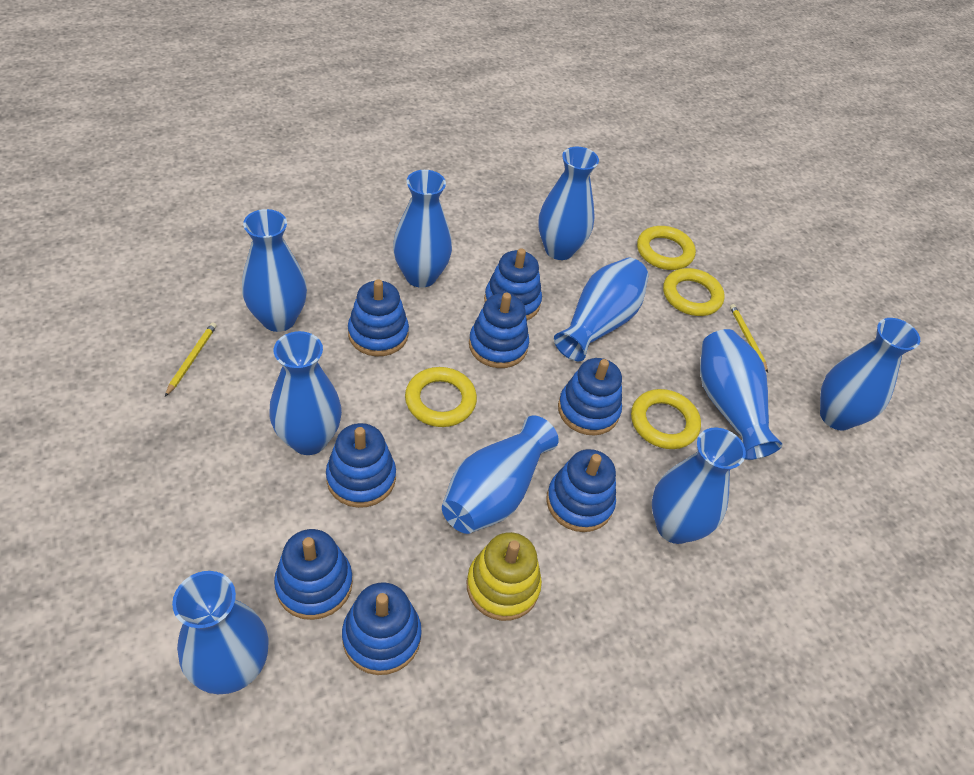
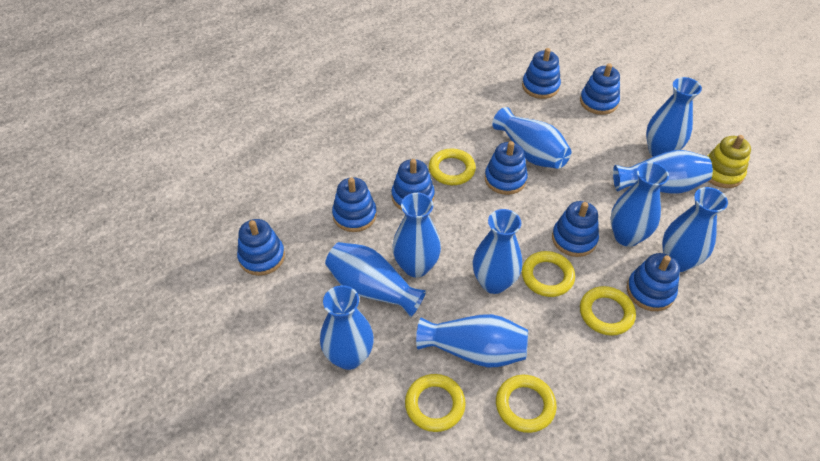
yellow pencil: [165,322,217,396] [730,304,768,372] = 2 -> none = 0
yellow ring: [405,367,477,427] [631,389,701,449] [637,226,696,270] [663,268,725,316] = 4 -> [405,374,466,432] [429,149,476,185] [496,375,557,433] [522,251,575,297] [580,286,636,336] = 5

